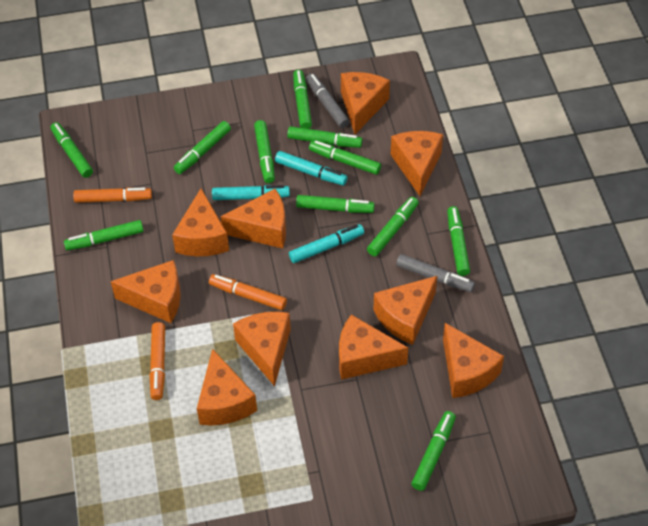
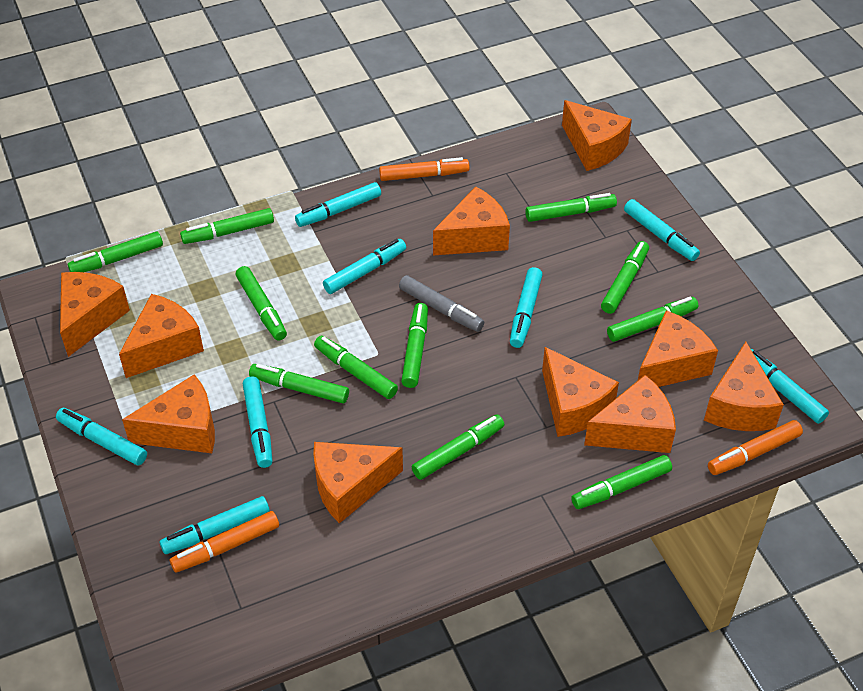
grey marker: [306,73,350,128] [396,254,475,292] = 2 -> [399,275,484,332] = 1
turquoise marker: [212,185,290,200] [275,151,347,186] [289,224,364,263] = 3 -> [56,408,147,465] [160,496,270,554] [243,376,272,468] [295,182,381,227] [323,239,406,294] [510,267,542,348] [624,199,700,261] [751,349,829,424] = 8

